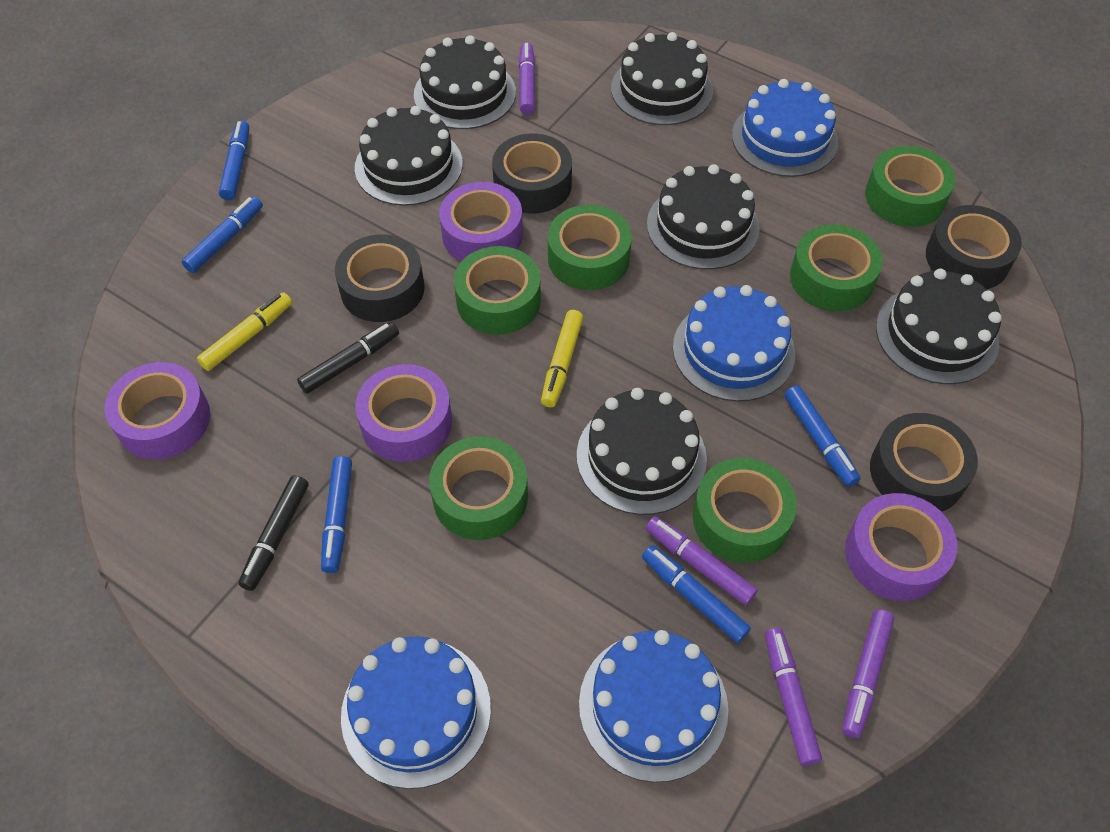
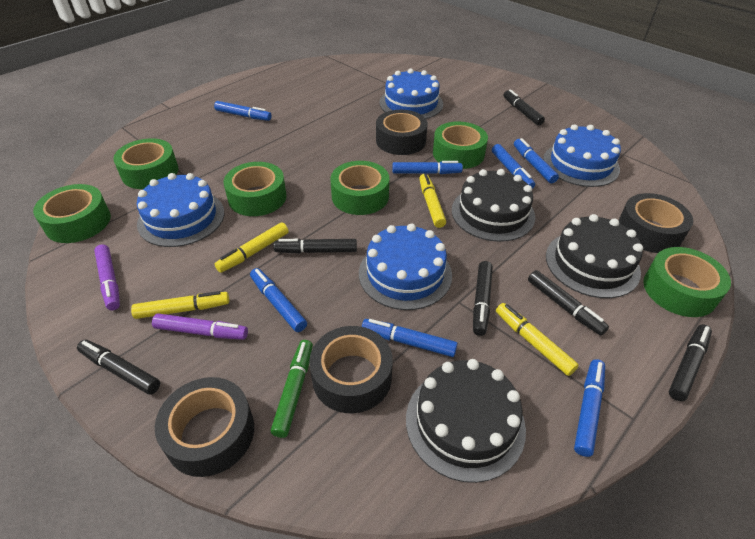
black cake: [355,106,463,206] [414,35,516,129] [577,388,707,515] [611,32,713,125] [647,164,760,270] [876,269,1002,384] = 6 -> [406,359,526,483] [452,169,535,242] [546,214,643,298] = 3
black marker: [238,475,309,591] [297,322,399,394] = 2 -> [77,340,160,395] [273,239,357,254] [473,261,493,336] [503,89,545,126] [528,270,609,336] [669,325,712,401] = 6
blue marker: [182,196,263,273] [219,121,249,200] [321,456,352,573] [642,545,751,643] [784,385,861,487] = 5 -> [214,101,272,121] [250,268,307,332] [362,319,458,357] [392,161,463,174] [492,144,535,189] [514,138,559,183] [574,359,605,457] = 7
green marker: none = 0 -> [271,340,313,438] = 1
purple marker: [518,43,535,115] [646,516,758,605] [765,628,822,766] [842,609,894,738] = 4 -> [94,244,120,310] [152,313,248,340] = 2
purple tape: [105,362,210,460] [355,364,452,462] [439,182,523,261] [845,493,957,601] = 4 -> none = 0
yellow marker: [197,292,292,371] [541,310,583,407] = 2 -> [131,291,229,319] [215,222,289,273] [419,174,446,228] [496,303,579,376] = 4

